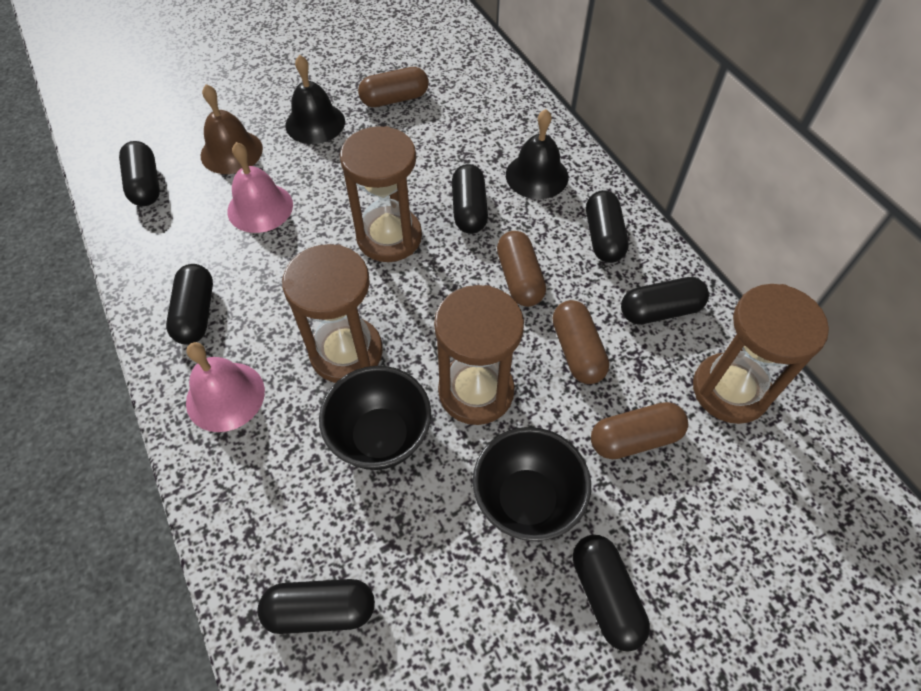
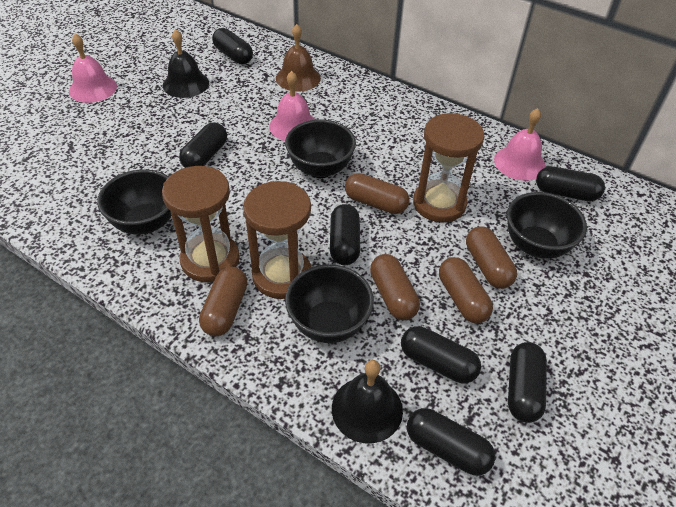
black bowl: [319,366,431,470] [473,427,591,541] = 2 -> [97,169,172,234] [285,120,356,178] [285,264,374,343] [507,192,587,259] = 4
brown capsule: [358,67,429,107] [497,231,546,307] [553,300,609,384] [591,402,688,459] = 4 -> [199,267,247,336] [345,173,410,214] [370,254,420,320] [439,257,493,323] [466,226,517,289] = 5
brown hourglass: [282,244,383,383] [340,126,422,262] [434,285,524,425] [693,284,829,424] = 4 -> [162,166,240,282] [243,181,311,299] [413,113,484,222] = 3
pink bell: [186,342,265,432] [227,142,293,233] = 2 -> [69,33,117,103] [269,71,316,141] [494,108,546,181] = 3

